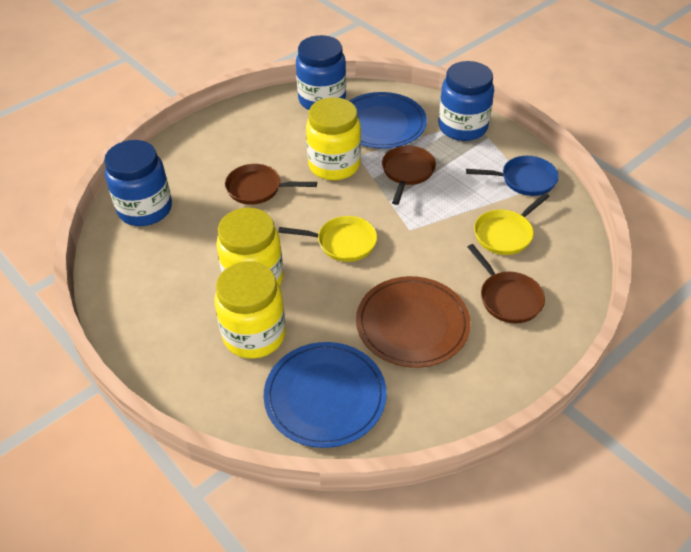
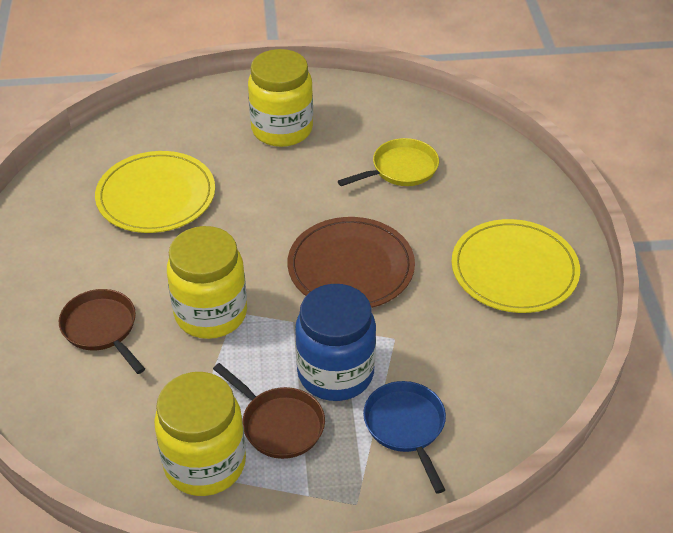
blue jar: [104,140,172,226] [296,35,346,110] [438,61,494,141] = 3 -> [295,284,376,401] = 1
blue plate: [264,342,387,448] [349,92,427,149] = 2 -> none = 0
brown pan: [225,164,317,205] [382,146,436,205] [468,244,545,323] = 3 -> [59,289,145,374] [213,363,325,459] = 2
yellow pan: [278,216,377,262] [474,193,550,255] = 2 -> [338,138,439,186] = 1
yellow plate: none = 0 -> [95,151,215,233] [452,219,580,313] = 2

